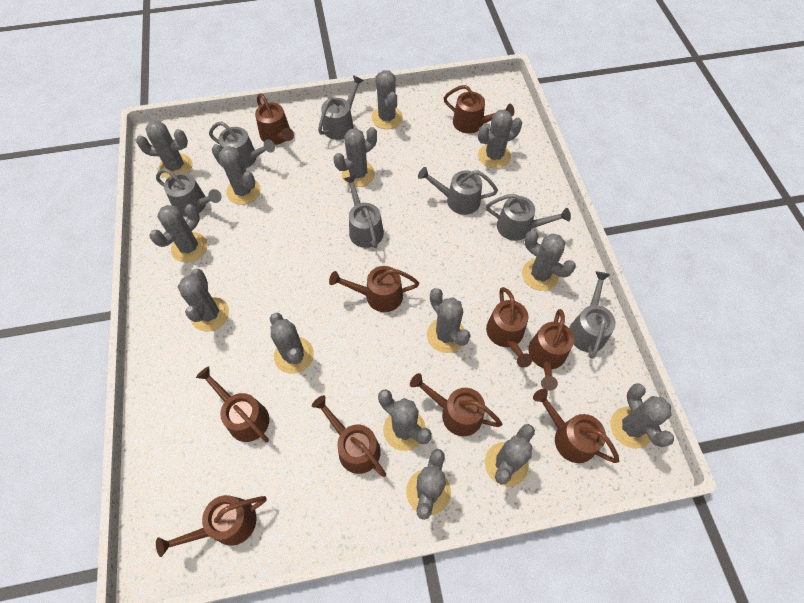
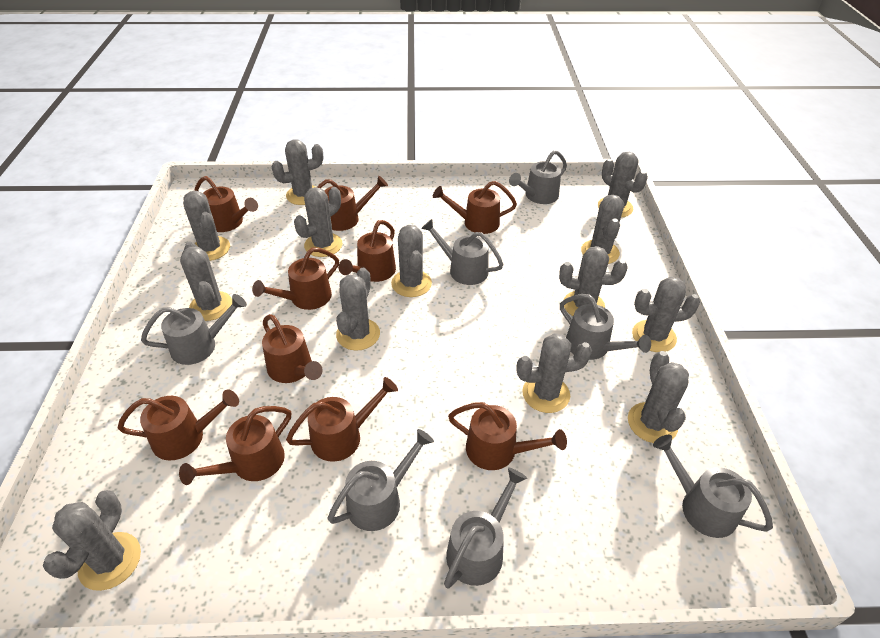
grey cactus: [136,120,192,179] [149,204,207,263] [178,269,229,331] [212,144,261,205] [270,313,314,374] [334,127,377,187] [371,70,403,129] [378,389,432,451] [406,449,451,520] [427,288,471,353] [478,110,522,169] [485,424,535,487] [522,230,576,291] [610,383,674,449] = 14 -> [43,490,141,591] [180,242,232,321] [183,191,230,261] [271,139,323,205] [294,187,343,257] [336,268,380,351] [391,225,432,297] [516,333,592,413] [559,246,628,316] [581,195,624,264] [598,152,648,218] [628,351,689,443] [632,277,700,352] = 13

